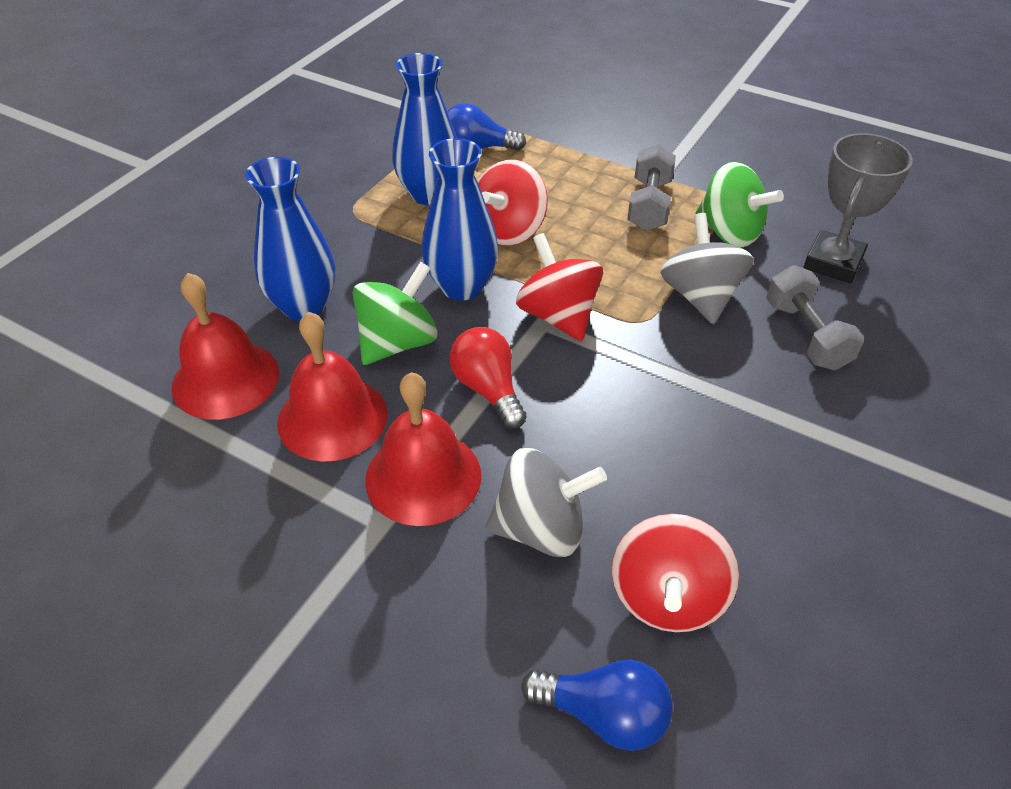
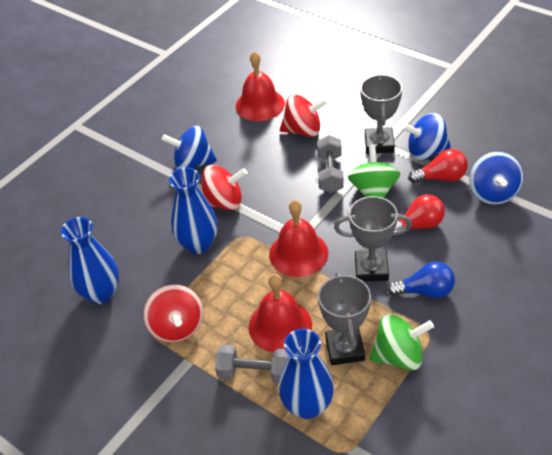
blue light bulb: [447,103,526,151] [521,659,673,751] = 2 -> [387,261,455,298] = 1
blue spinning top: none = 0 -> [161,126,217,169] [402,113,451,160] [469,152,523,205] = 3
grey spinning top: [485,448,607,557] [660,213,754,324] = 2 -> none = 0
grey trophy: [804,133,913,283] = 1 -> [318,272,371,365] [334,196,412,281] [360,74,402,154] = 3
red light bulb: [449,327,527,429] = 1 -> [392,194,445,237] [409,149,468,183] = 2

